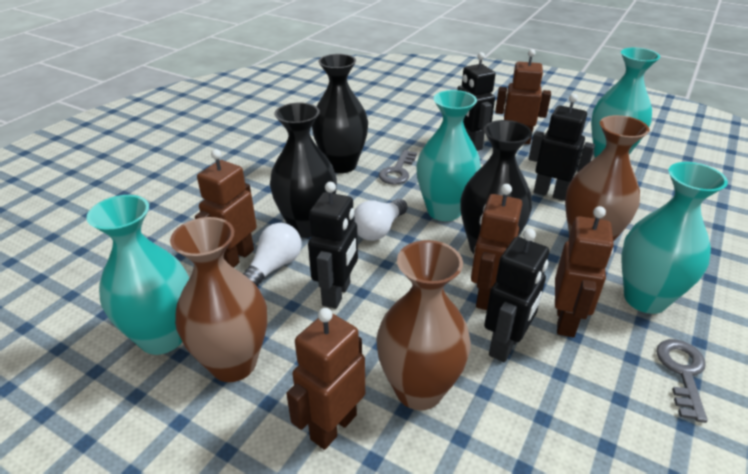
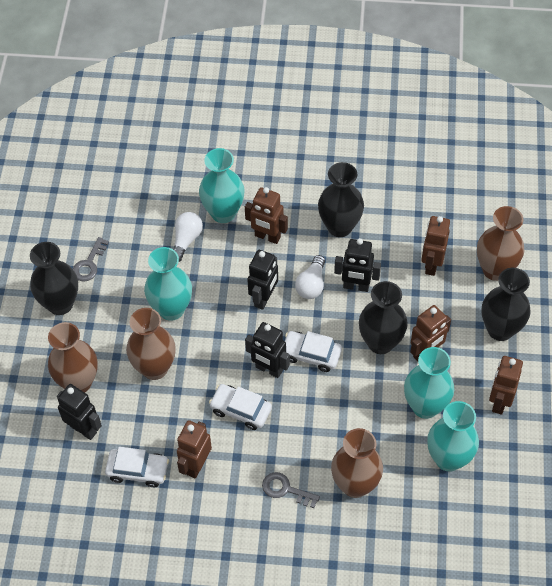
black vase: [270,103,337,238] [312,54,368,173] [461,120,532,254] = 3 -> [30,242,78,315] [318,162,364,237] [359,281,408,354] [481,268,531,341] = 4
brown vase: [170,217,267,382] [376,240,471,410] [565,115,650,241] = 3 -> [48,322,98,393] [126,308,176,380] [331,428,383,498] [477,206,524,281] = 4
white car: none = 0 -> [105,447,169,487] [209,384,272,430] [285,331,342,372] = 3

